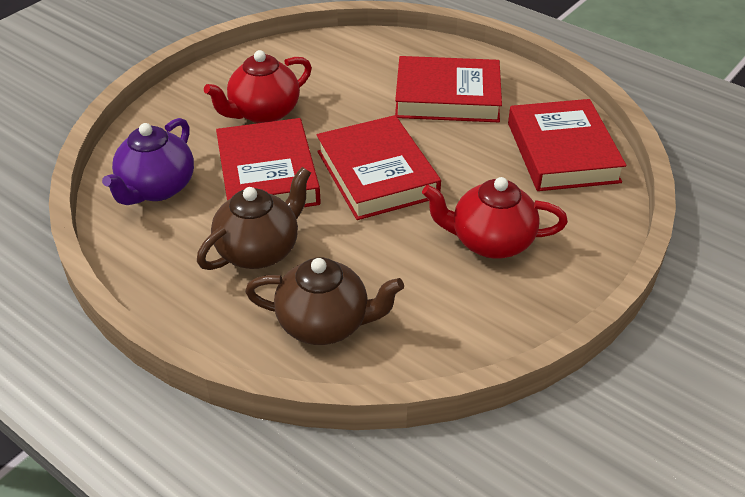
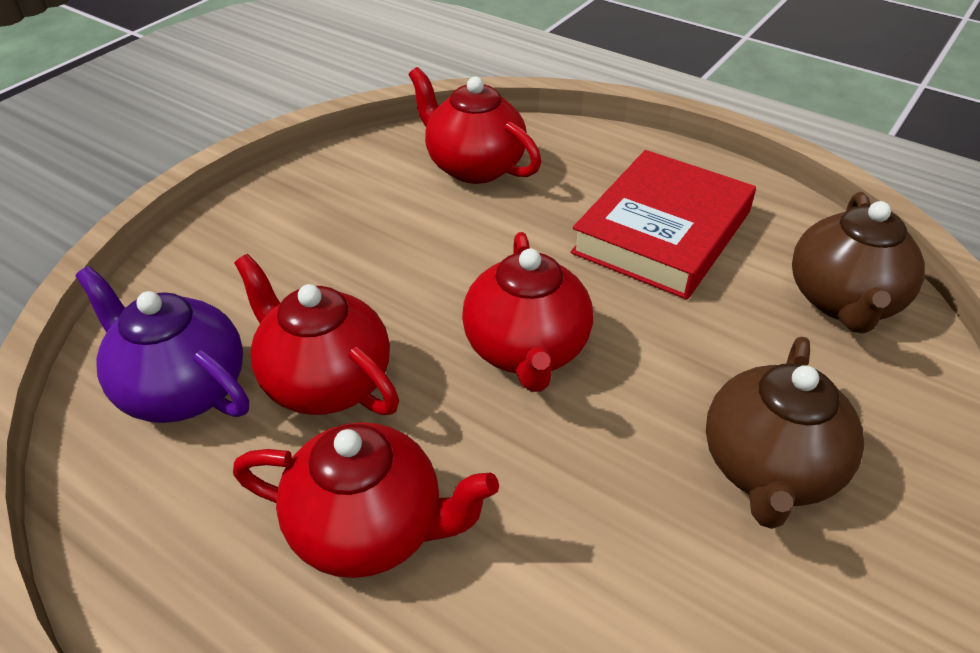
red book: [216,118,321,207] [317,115,441,220] [395,56,502,122] [508,99,626,191] = 4 -> [570,150,756,299] = 1
red teapot: [204,50,312,123] [422,177,568,258] = 2 -> [233,422,499,578] [234,254,399,415] [409,67,541,184] [462,232,593,392] = 4

